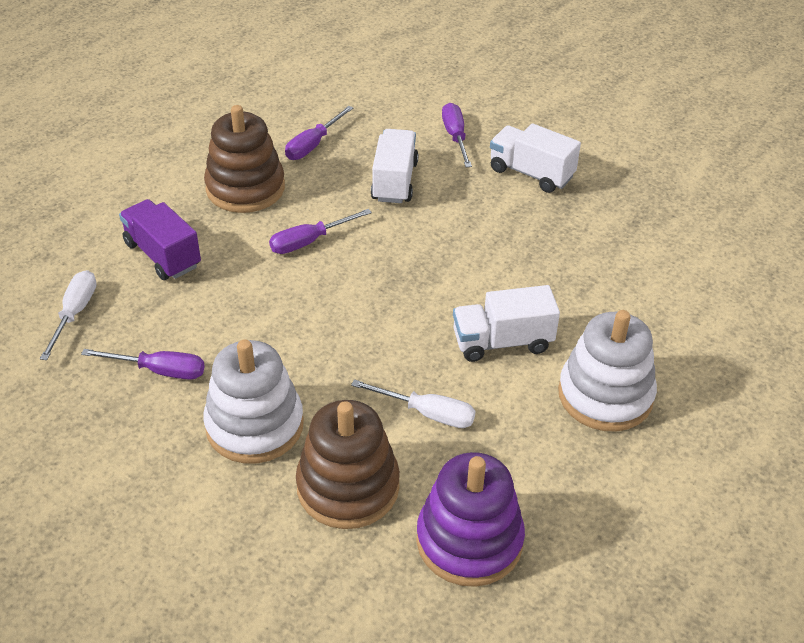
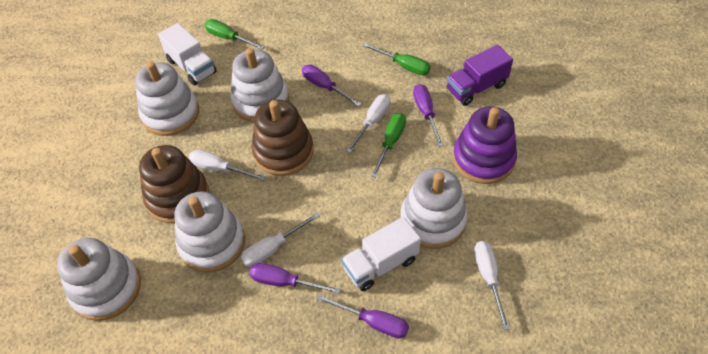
green screwdriver: none = 0 -> [204,19,264,50] [363,43,431,75] [371,113,406,178] = 3
white screwdriver: [40,270,97,360] [351,380,475,428] = 2 -> [189,150,266,181] [241,213,320,267] [346,94,390,153] [474,241,510,330] = 4
white stacking toy: [203,339,304,464] [558,310,657,432] = 2 -> [57,238,141,321] [135,61,199,136] [174,191,245,273] [230,48,289,122] [400,168,468,249] = 5
white truck: [371,129,419,203] [453,285,560,362] [490,123,581,193] = 3 -> [158,23,217,85] [341,217,421,291] = 2

